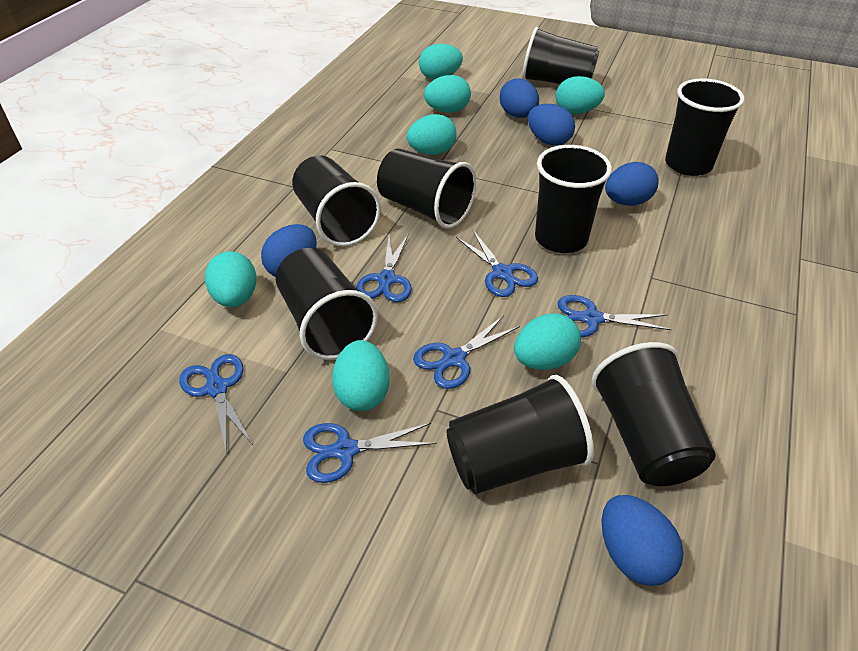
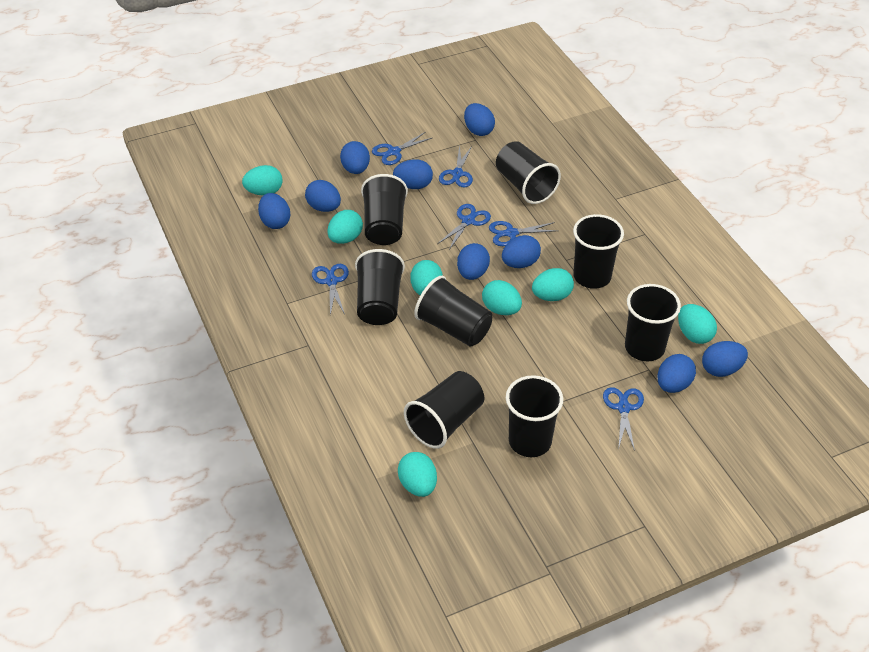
blue egg: [261,224,317,277] [500,78,539,118] [528,104,575,146] [602,495,684,586] [605,162,659,206] = 5 -> [258,193,290,229] [305,180,341,212] [340,141,370,174] [393,159,433,189] [457,243,490,280] [464,103,495,136] [502,235,541,268] [657,354,696,393] [702,341,748,377] = 9

